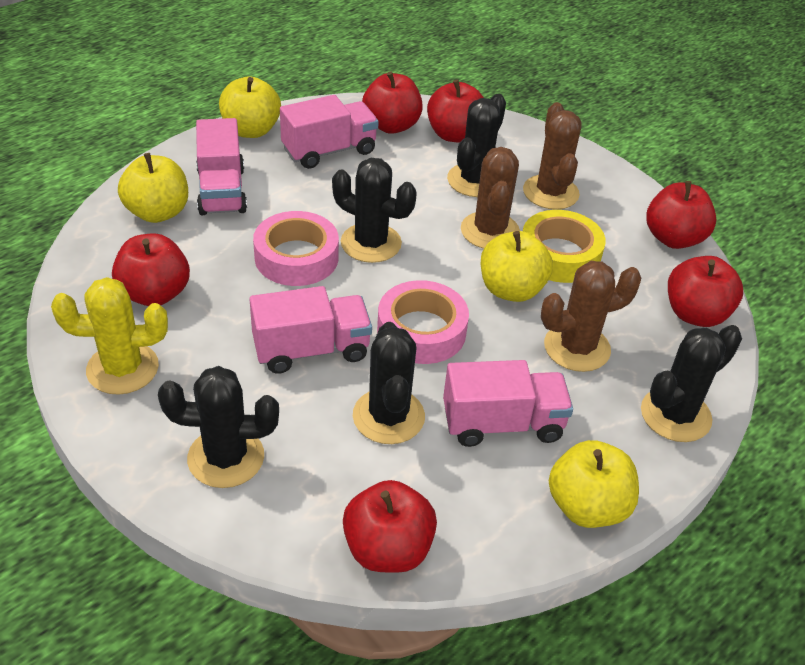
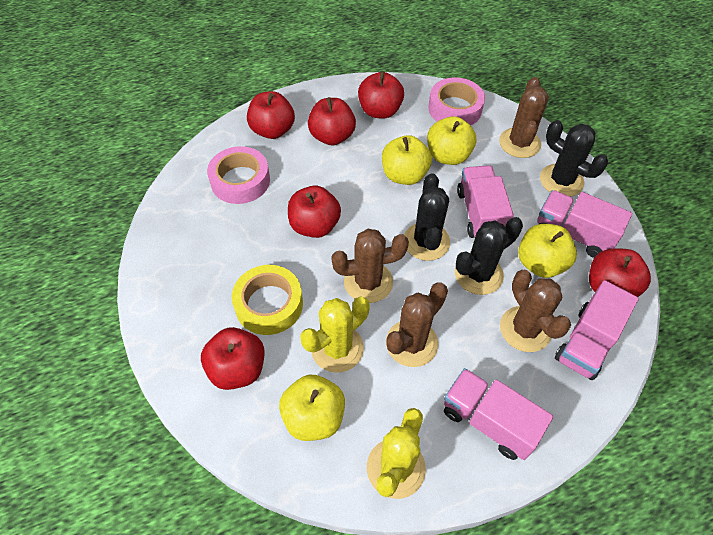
black cactus: [158,366,279,488] [332,158,417,263] [353,322,425,444] [447,94,506,197] [641,325,742,442] = 5 -> [404,173,450,261] [455,217,523,295] [540,120,608,197] = 3
brown cactus: [461,147,520,249] [523,102,582,210] [541,261,641,372] = 3 -> [331,229,409,303] [386,282,448,367] [499,77,549,158] [500,270,571,352] = 4
yellow cactus: [51,277,168,395] = 1 -> [300,296,370,373] [367,408,426,499] = 2

